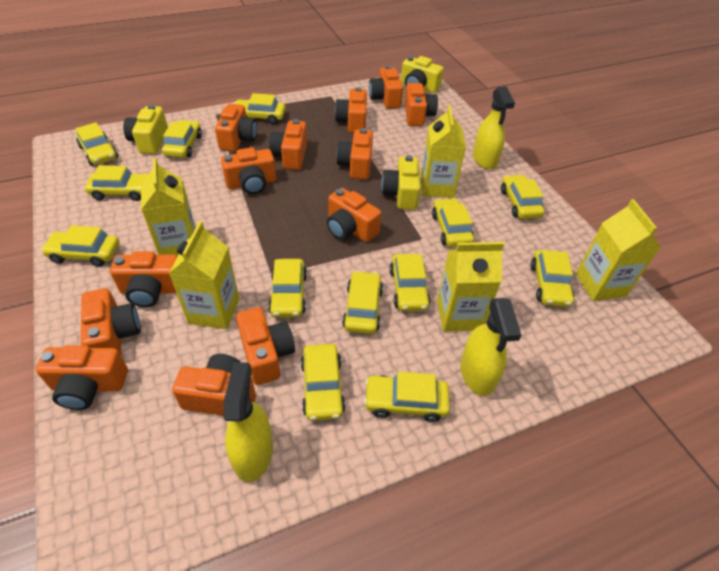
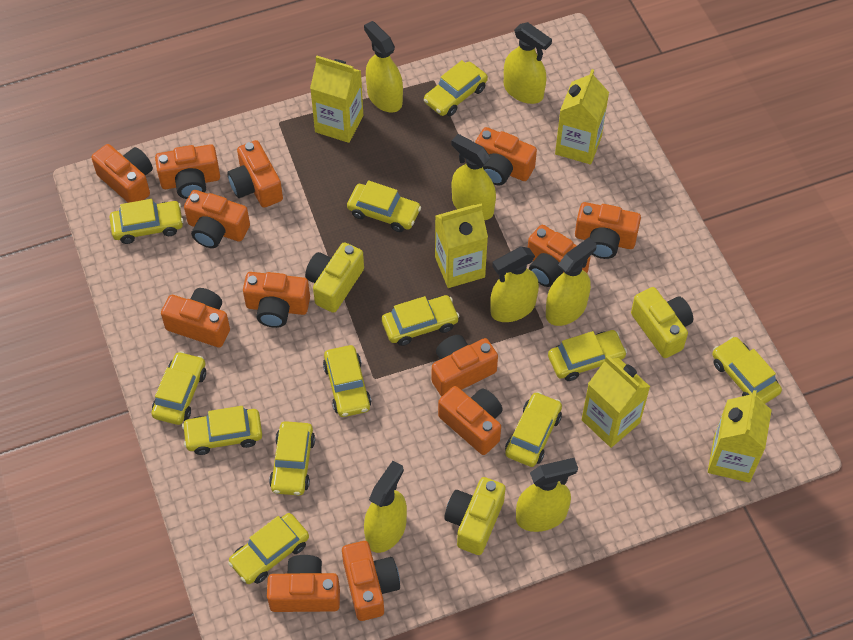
yellow car: [41,225,119,267] [75,123,118,166] [85,165,148,201] [162,120,202,158] [235,93,286,124] [268,259,307,318] [301,344,345,421] [342,271,383,334] [364,372,450,422] [390,254,431,311] [432,198,474,247] [501,175,545,219] [531,250,574,307] = 13 -> [110,199,184,244] [151,351,206,425] [182,406,262,455] [228,513,309,584] [269,421,315,495] [323,345,371,417] [347,180,421,232] [382,295,460,346] [424,60,488,116] [505,392,562,467] [548,330,627,381] [712,337,782,404] = 12
yellow spray bottle: [223,362,273,482] [461,298,521,396] [473,86,515,169] = 3 -> [364,21,403,113] [364,461,407,553] [451,134,496,220] [490,247,539,322] [504,22,552,104] [516,458,578,532] [546,237,597,326] = 7

